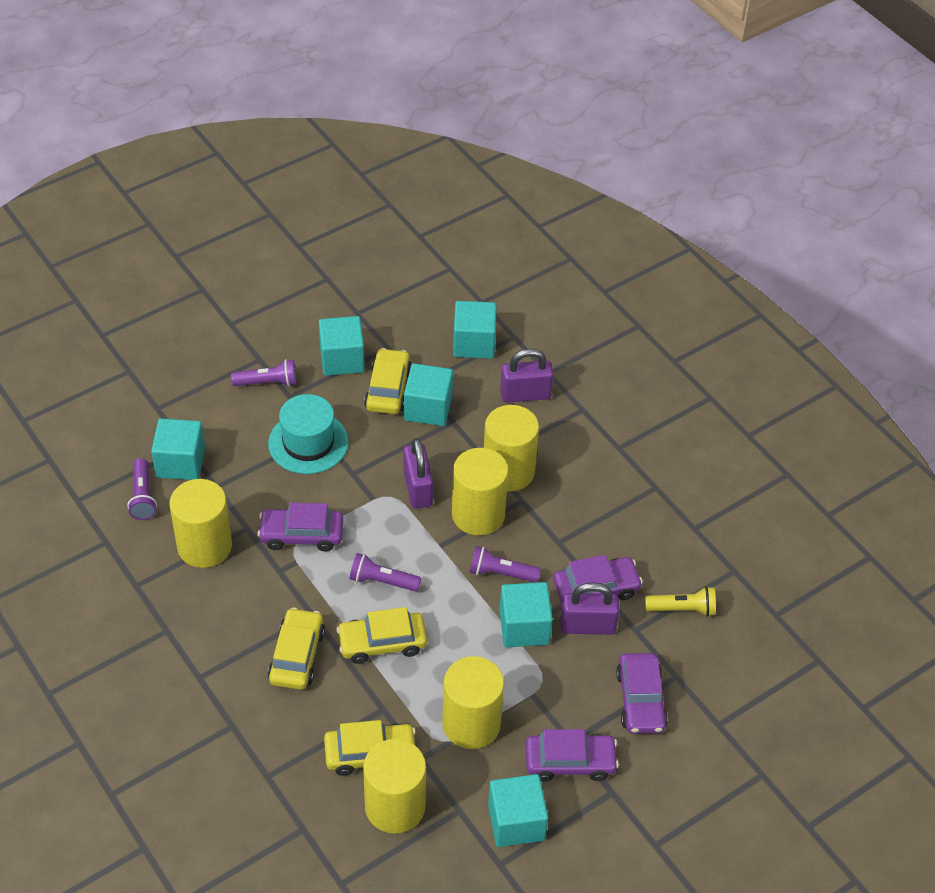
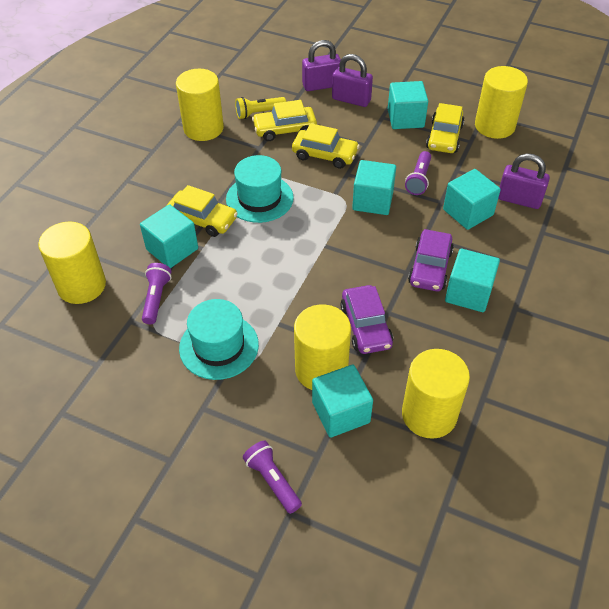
purple car: [257,503,343,552] [525,729,619,781] [553,555,643,603] [616,653,668,734] = 4 -> [341,285,393,354] [408,229,454,291] = 2
purple flashlight: [127,458,157,520] [231,359,297,387] [349,553,421,592] [470,546,541,583] = 4 -> [142,263,172,324] [243,441,302,514] [405,151,431,195] = 3
turquoise hat: [268,394,349,474] = 1 -> [179,299,259,380] [226,155,294,223] = 2

